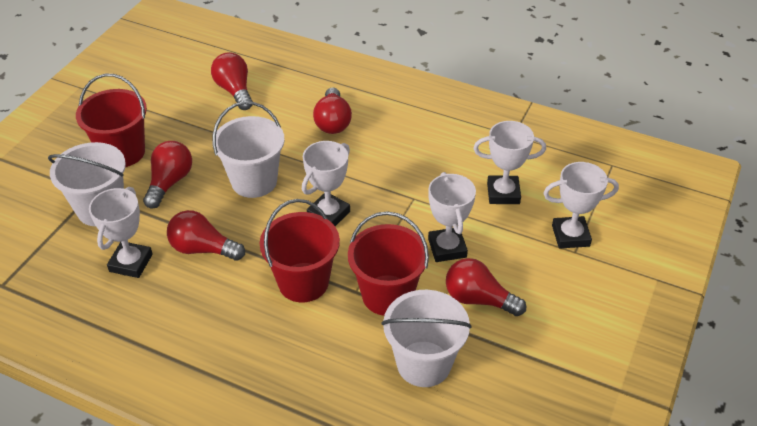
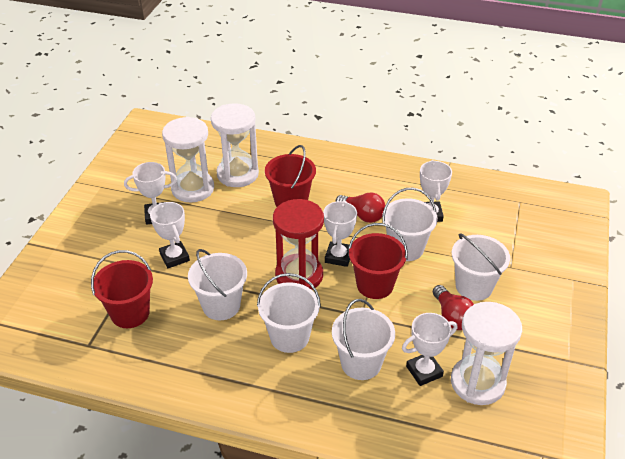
red hourglass: none = 0 -> [273,199,324,290] = 1
red light bulb: [143,141,192,209] [167,210,245,261] [211,52,253,110] [313,87,352,134] [446,258,526,316] = 5 -> [336,193,385,223] [433,285,474,330] = 2
white bucket: [48,142,126,226] [213,101,285,198] [382,290,472,387] = 3 -> [188,249,247,320] [257,273,321,353] [332,299,395,380] [382,188,438,261] [452,233,510,301] = 5
white hourglass: none = 0 -> [162,117,214,203] [211,103,259,187] [451,302,522,405] = 3

